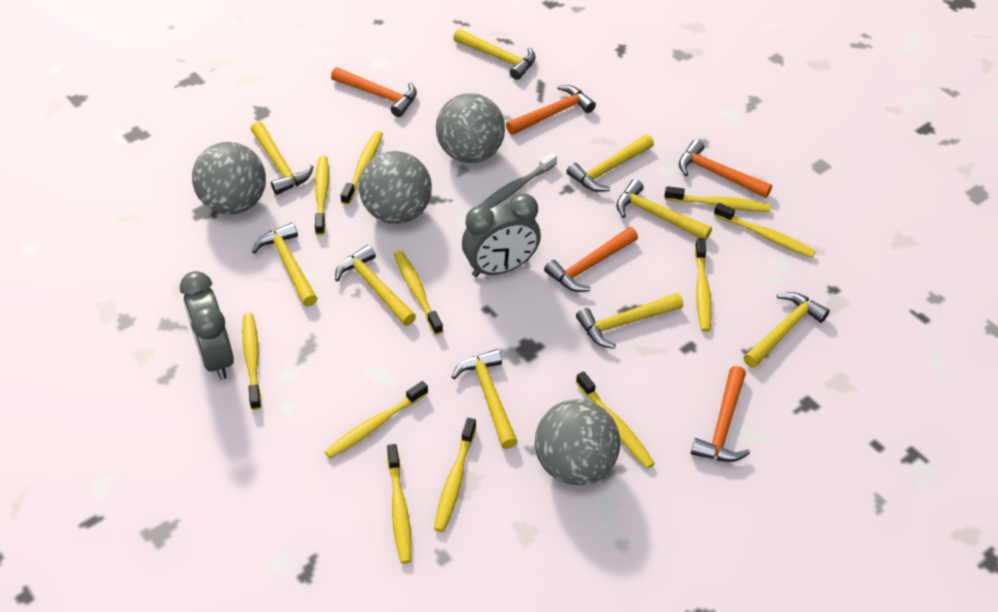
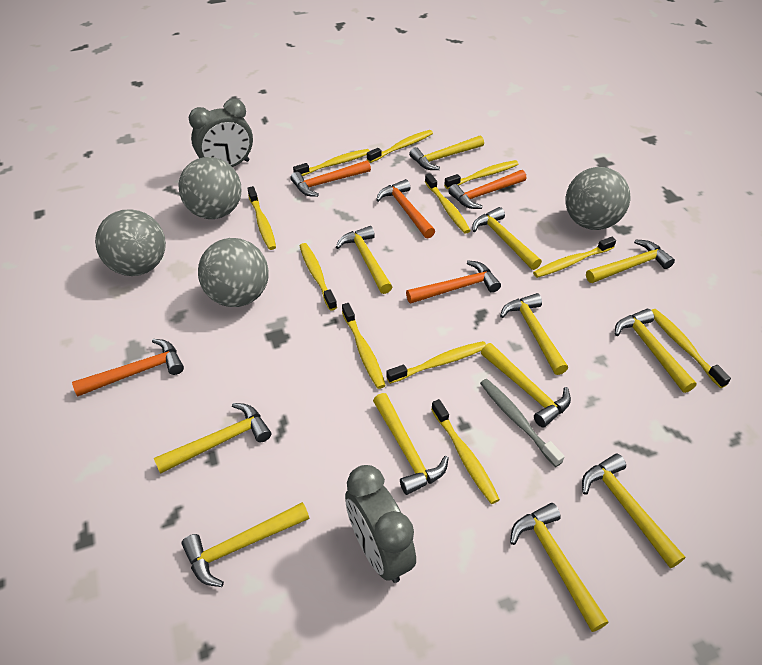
yellow hammer: [250,122,314,195] [252,222,318,307] [335,245,416,326] [452,349,518,449] [453,29,535,80] [566,134,654,192] [576,293,684,349] [616,179,712,241] [743,292,830,368] = 9 -> [154,403,271,474] [181,502,309,587] [336,226,392,294] [373,393,449,495] [409,135,484,170] [472,207,542,270] [481,343,571,428] [500,293,568,375] [510,503,609,632] [582,454,685,568] [586,239,675,283] [615,309,697,393] = 12

